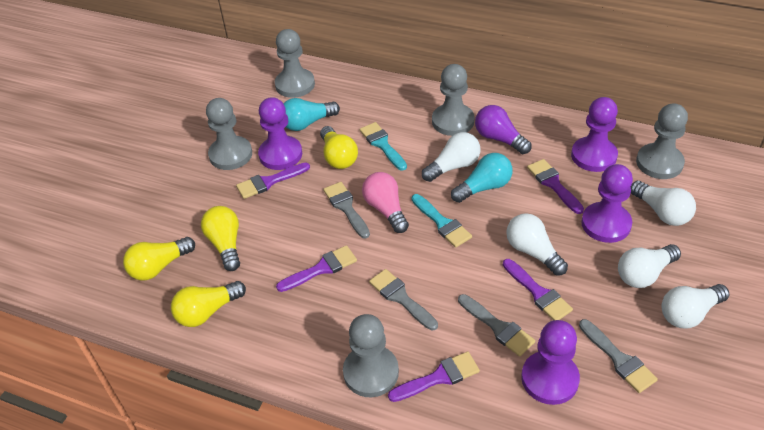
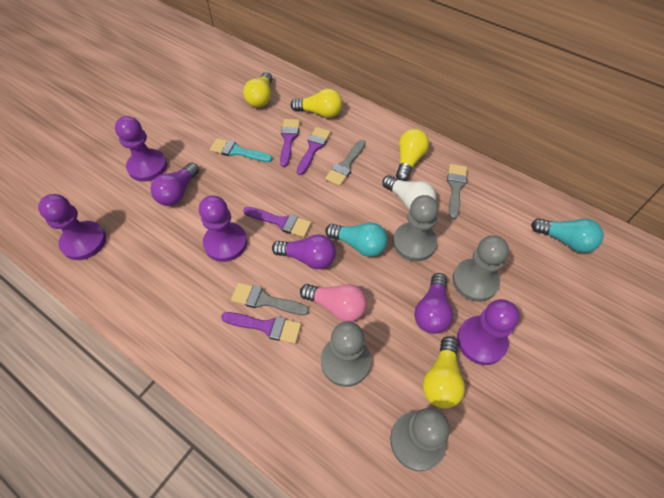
grey brush: [323,182,370,239] [369,269,438,330] [458,294,535,356] [579,319,658,393] = 4 -> [231,283,309,315] [325,140,366,186] [447,164,467,219] = 3
grey pawn: [206,98,252,170] [275,29,315,98] [343,314,399,397] [432,64,475,136] [636,103,688,179] = 5 -> [321,321,371,387] [390,408,450,471] [393,195,439,262] [452,235,509,302] = 4
purple brush: [236,162,310,199] [276,245,357,292] [388,351,480,402] [503,259,573,320] [527,159,584,214] = 5 -> [221,312,301,344] [243,207,311,237] [280,119,300,167] [297,127,331,175] = 4
purple light bulb: [475,105,532,154] = 1 -> [150,162,199,206] [272,234,336,269] [414,273,453,334] = 3
turquoise brush: [360,122,407,171] [412,194,472,248] = 2 -> [210,138,272,162] = 1
white light bulb: [422,132,480,182] [506,213,568,276] [618,244,681,288] [631,181,696,226] [661,284,729,329] = 5 -> [382,175,436,210] = 1

